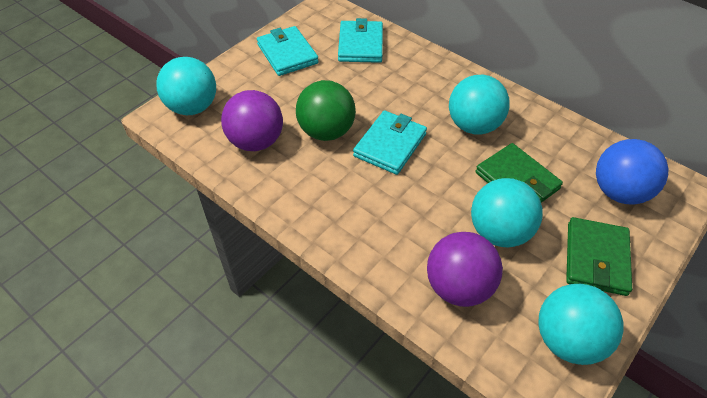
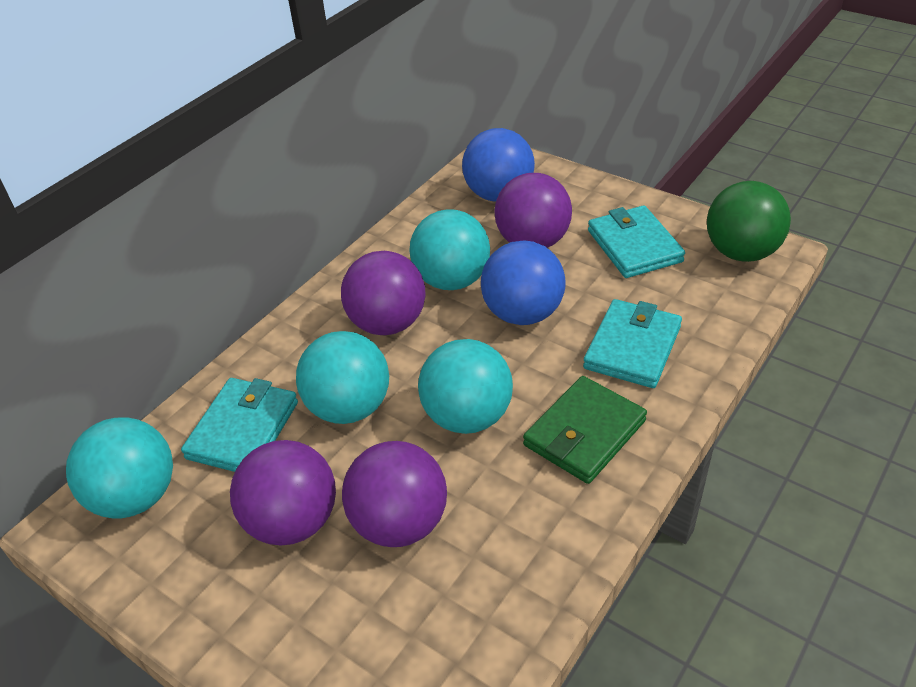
blue ball: [596,139,668,204] = 1 -> [462,128,535,202] [481,240,566,325] = 2
green wallet: [476,143,563,203] [566,217,632,296] = 2 -> [523,376,647,484] = 1
purple ball: [221,90,283,151] [427,232,503,307] = 2 -> [230,440,336,546] [341,251,426,335] [342,441,447,547] [494,173,572,248] = 4

